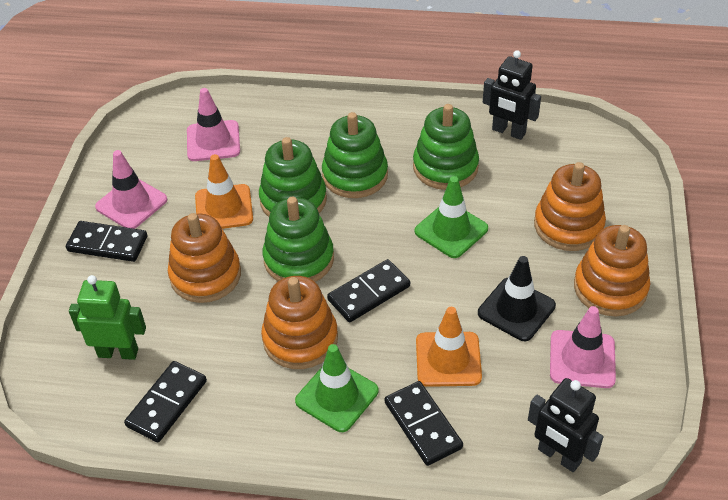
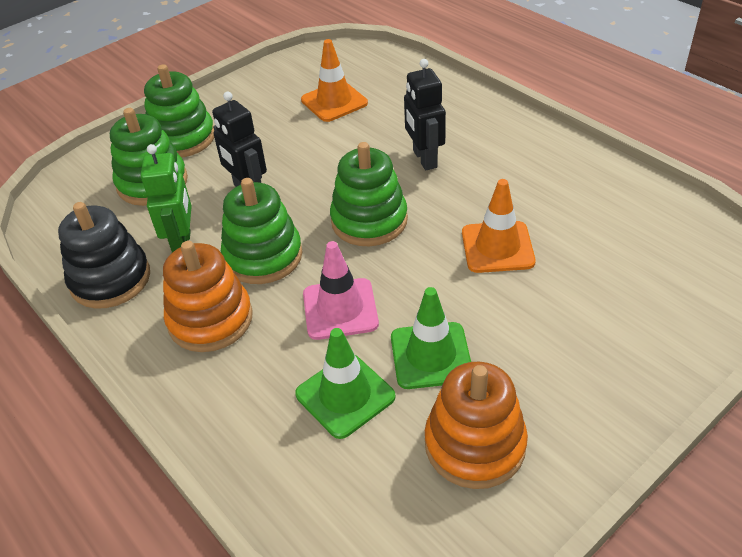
black domino: [66,221,147,262] [124,361,207,442] [327,259,410,322] [385,381,463,466] = 4 -> none = 0
black stacking toy: none = 0 -> [58,202,150,309] = 1
black traffic cone: [478,256,556,341] = 1 -> none = 0
orange stacking toy: [168,213,241,303] [261,276,338,369] [534,162,606,251] [574,225,650,316] = 4 -> [163,241,253,352] [425,362,528,489] = 2
pink traffic cone: [95,150,167,229] [187,88,240,161] [550,306,616,388] = 3 -> [303,241,379,340] = 1

